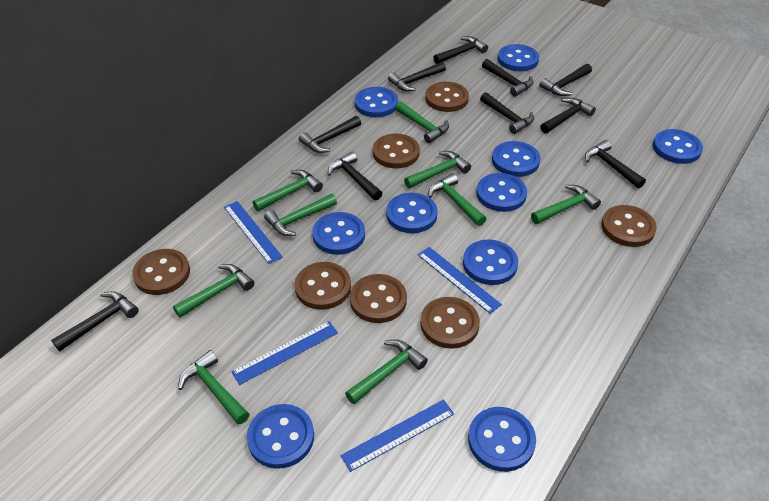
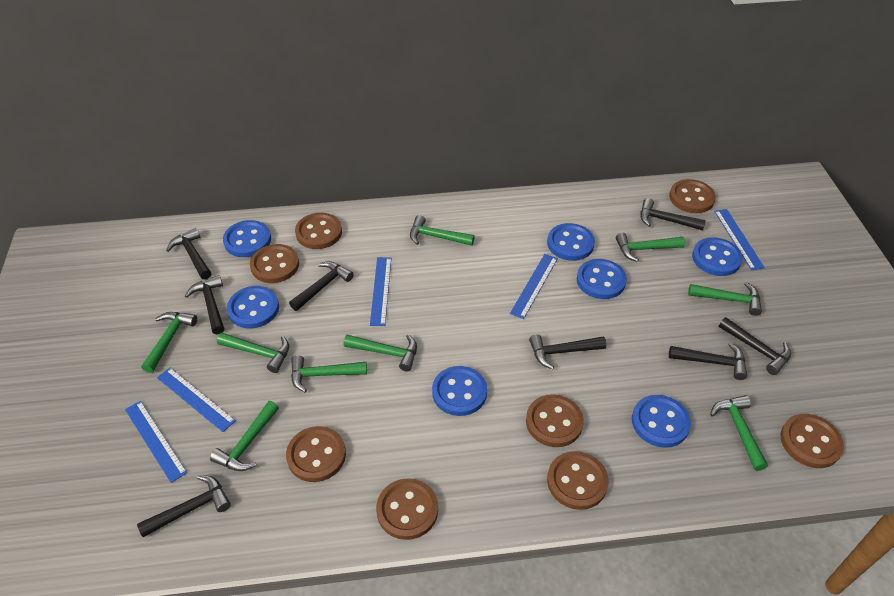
black hammer: [51,291,139,351] [299,116,361,153] [328,151,382,200] [388,62,446,91] [433,36,488,64] [480,92,534,134] [482,59,533,97] [539,64,592,96] [540,98,596,133] [585,140,646,188] = 10 -> [137,475,231,537] [166,228,211,279] [185,275,225,335] [289,261,354,311] [529,334,606,370] [640,198,706,231] [669,342,747,380] [719,317,791,375] = 8
blue button: [247,404,314,469] [312,212,365,255] [355,87,398,117] [386,193,438,233] [463,239,518,285] [468,407,536,472] [476,173,527,212] [492,141,540,177] [498,44,539,71] [653,129,703,164] = 10 -> [223,220,271,257] [227,286,279,329] [432,366,487,416] [547,223,595,261] [577,259,627,299] [632,395,691,448] [692,237,743,276] = 7
blue ruler: [224,201,283,264] [231,321,338,385] [341,399,454,472] [418,247,502,314] = 4 -> [125,401,187,483] [157,368,236,432] [370,257,391,326] [510,254,558,319] [714,209,765,270] = 5
brown button: [132,249,190,295] [295,262,351,310] [350,274,407,323] [373,133,420,168] [420,297,480,349] [425,82,469,112] [601,205,657,247] = 7 -> [250,244,299,283] [286,426,346,482] [295,213,342,249] [376,478,438,540] [526,394,584,447] [547,451,609,510] [669,179,716,213] [781,414,844,468] = 8

